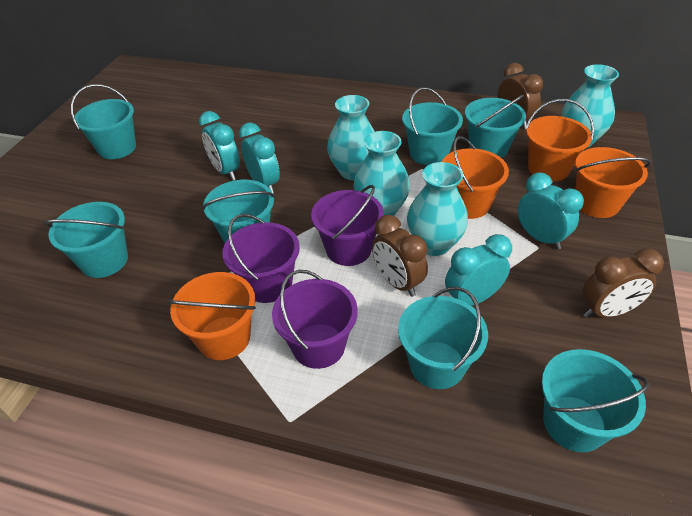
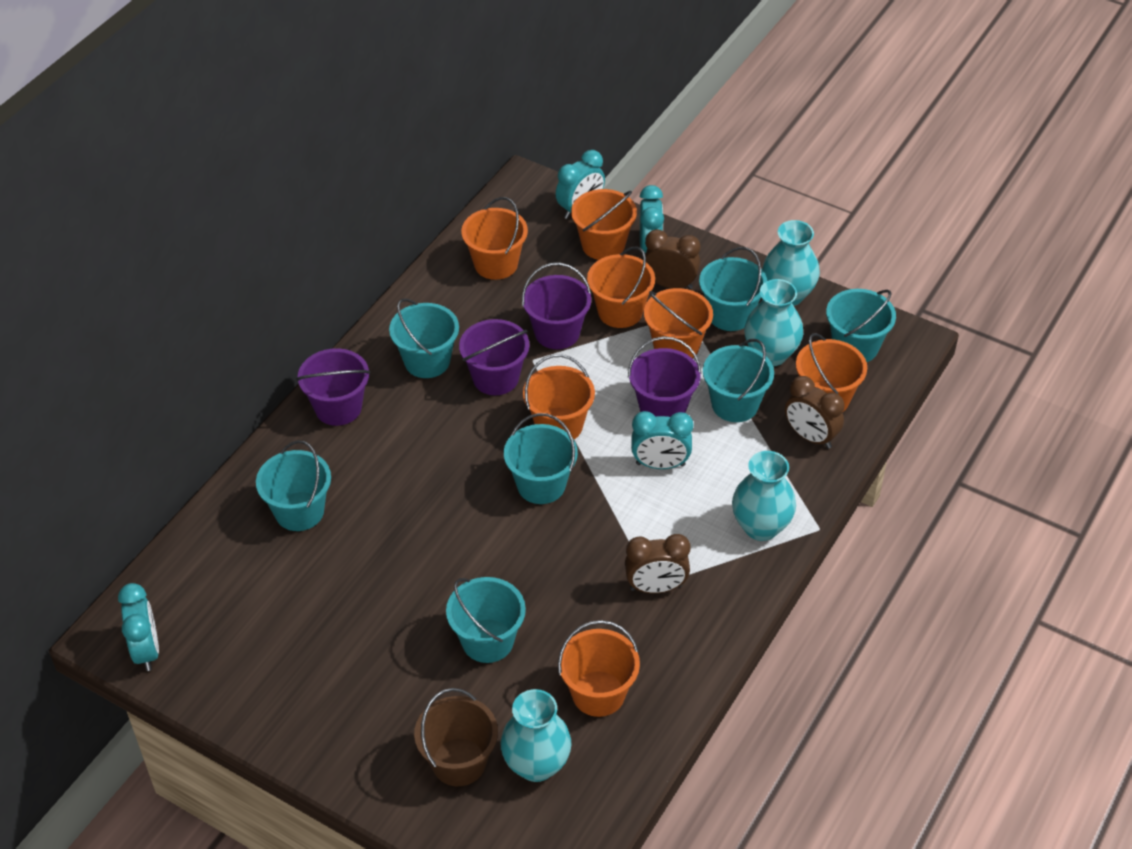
brown bucket: none = 0 -> [414,688,498,786] = 1
orange bucket: [168,272,256,360] [442,136,509,219] [526,99,594,182] [575,147,651,218] = 4 -> [461,197,528,280] [523,354,595,439] [558,620,640,717] [571,189,637,260] [587,246,655,328] [644,288,713,359] [796,333,867,413] = 7
purple bucket: [222,214,300,303] [272,270,358,369] [311,185,384,266] = 3 -> [296,348,371,426] [459,319,529,395] [522,263,591,349] [628,336,702,417] = 4

